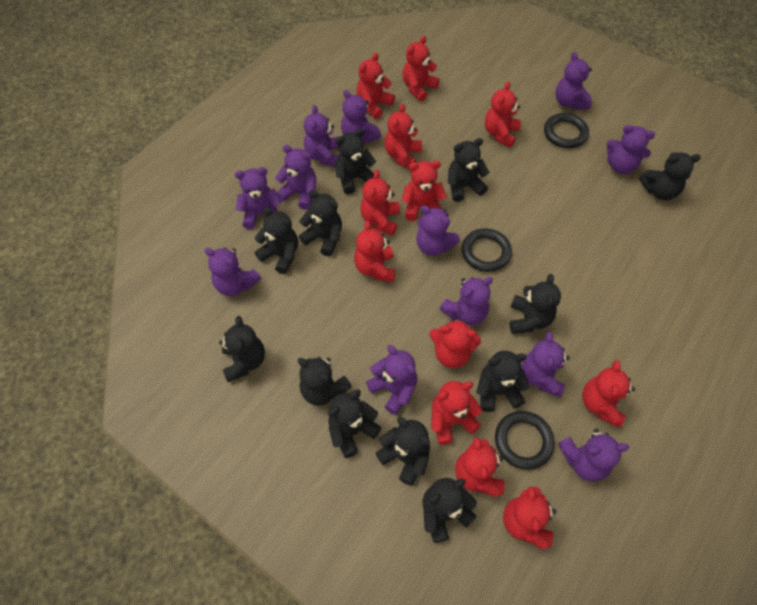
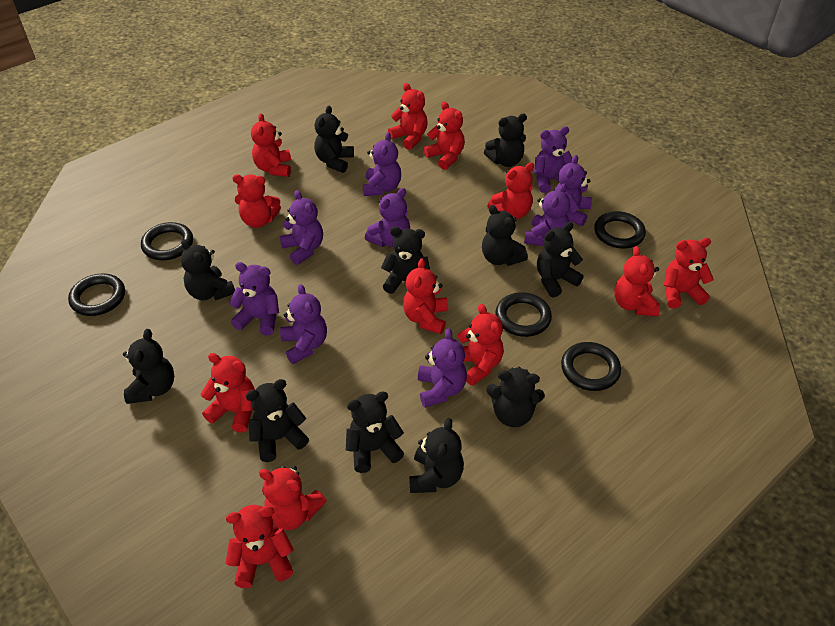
black ring: [462,228,512,272] [495,411,555,469] [544,113,589,148] = 3 -> [68,273,125,316] [141,222,193,260] [496,292,552,337] [561,342,621,391] [594,211,646,249] = 5
black teddy bear: [219,316,265,382] [255,207,298,274] [298,357,352,406] [299,190,342,257] [328,390,382,458] [335,129,376,194] [376,417,430,486] [422,478,477,543] [448,138,490,202] [476,351,530,412] [510,274,561,334] [639,152,701,200] = 12 -> [123,329,174,404] [181,239,235,301] [246,379,309,462] [314,106,354,173] [346,391,404,473] [381,227,430,294] [409,418,464,493] [482,205,528,266] [484,114,527,167] [486,367,545,427] [537,222,583,297] = 11
purple teddy bear: [204,247,261,296] [235,167,282,229] [275,145,316,210] [304,105,338,167] [341,90,381,143] [366,345,417,415] [416,205,460,256] [440,277,493,326] [522,332,570,397] [556,52,592,110] [558,429,629,481] [607,125,655,174] = 12 -> [229,262,279,335] [280,190,323,265] [280,284,327,364] [363,132,401,196] [365,188,410,247] [418,328,467,408] [524,184,570,246] [534,126,572,193] [554,155,592,226] = 9

